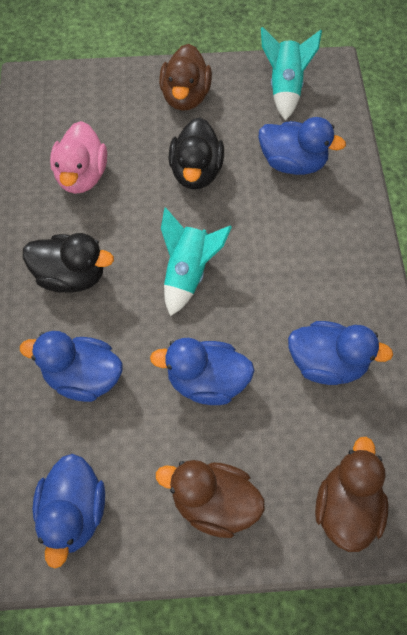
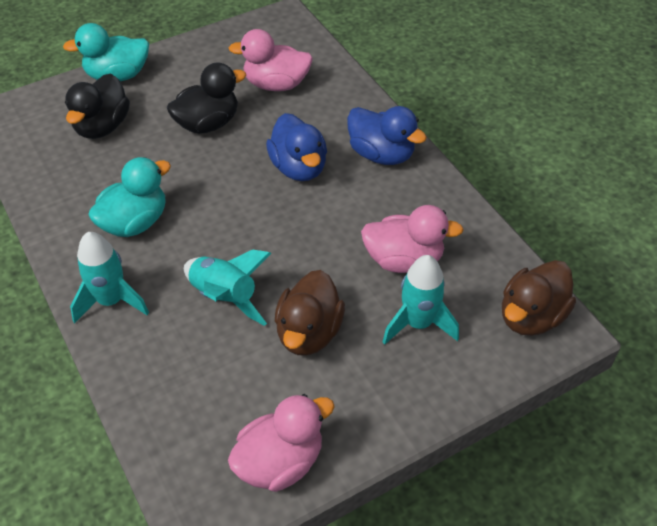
blue duck: [20,331,123,402] [33,454,105,569] [150,338,255,405] [259,117,346,175] [288,321,393,385] = 5 -> [266,113,327,181] [347,106,427,165] = 2
brown duck: [156,460,265,538] [159,44,212,111] [315,437,388,552] = 3 -> [275,270,345,356] [502,260,576,336] = 2
pink duck: [50,121,107,194] = 1 -> [228,394,335,492] [229,29,313,91] [361,205,464,273] = 3
turquoise duck: none = 0 -> [63,23,149,81] [88,157,171,237] = 2
turquoise rocket: [161,207,232,316] [261,27,322,120] = 2 -> [70,232,149,324] [184,249,272,326] [383,255,459,345] = 3

